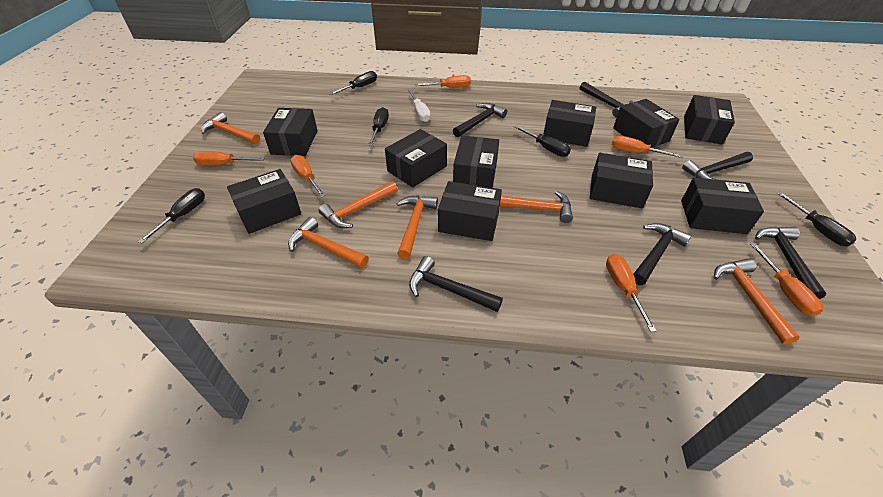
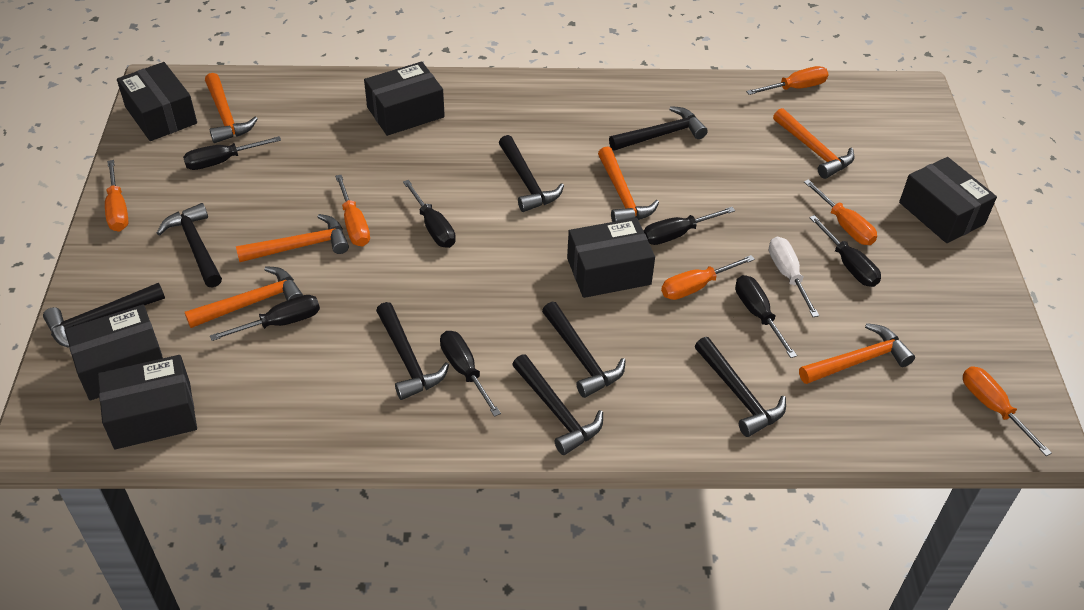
black box: [227,169,301,234] [263,108,318,156] [385,129,447,188] [438,181,502,241] [453,135,499,188] [543,100,596,147] [590,153,653,208] [613,99,680,148] [681,178,764,234] [684,95,735,145] = 10 -> [65,305,163,400] [98,355,197,449] [117,62,197,141] [364,62,445,136] [567,218,655,298] [899,157,997,243] = 6
black hammer: [409,256,503,312] [453,103,507,137] [580,82,633,117] [633,223,692,285] [682,152,753,180] [755,227,827,299] = 6 -> [43,283,165,348] [157,203,222,288] [376,302,449,400] [499,135,564,212] [512,354,603,455] [542,302,626,398] [609,106,708,151] [695,337,786,437] = 8
black screwdriver: [138,188,205,243] [329,71,377,95] [368,107,389,146] [514,125,571,157] [777,192,856,247] = 5 -> [183,136,281,170] [210,295,320,341] [403,180,456,248] [440,331,501,417] [644,207,735,245] [735,275,797,358] [809,215,881,287] = 7

